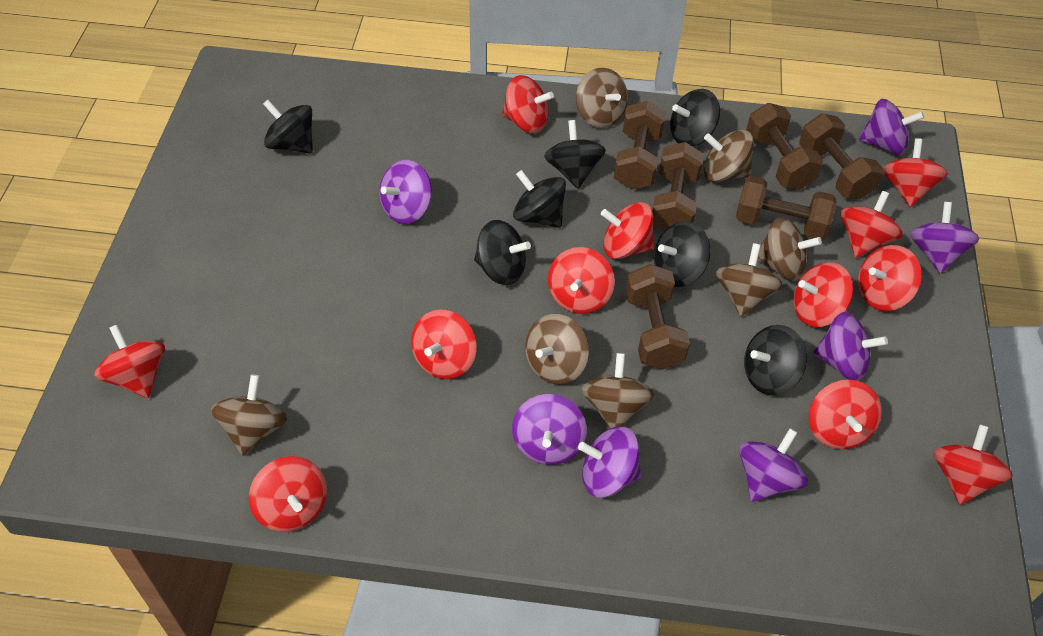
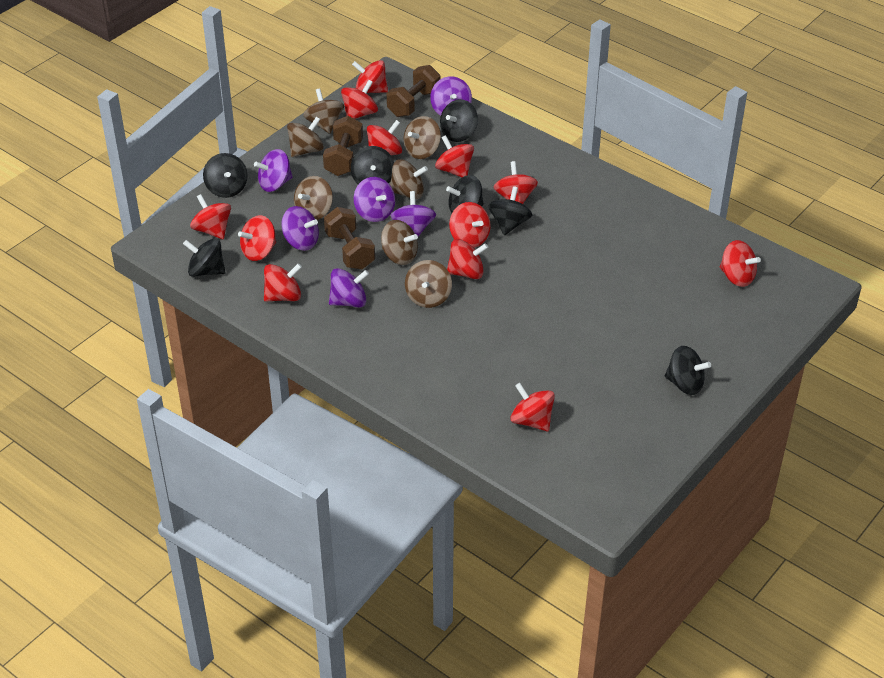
brown dumbbell: [614,101,666,190] [625,264,690,369] [652,142,704,231] [736,176,836,241] [746,103,823,190] [799,113,884,199] = 6 -> [323,116,363,176] [324,207,375,270] [387,65,440,117] = 3
purple spinning top: [379,160,432,224] [512,394,587,465] [578,426,641,498] [739,428,808,502] [813,312,888,381] [859,99,924,155] [910,202,979,274] = 7 -> [254,149,293,192] [281,206,319,251] [329,268,369,307] [354,177,395,222] [391,191,436,237] [430,76,472,116] = 6

